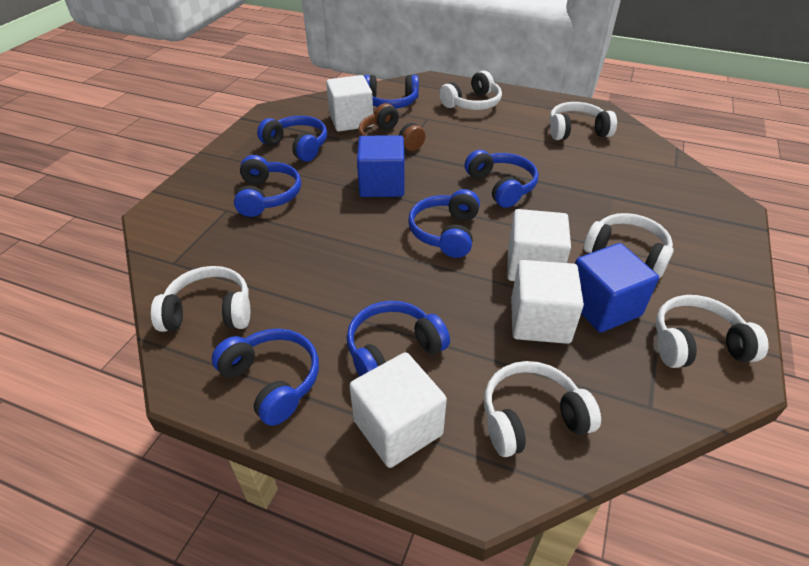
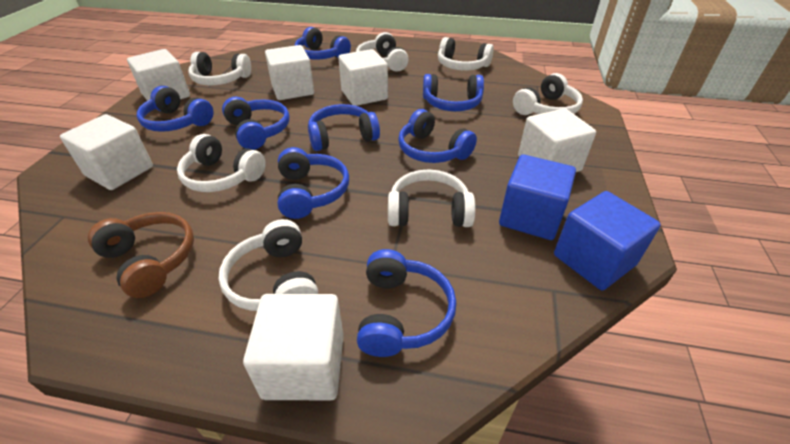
blue headphones: [212,328,319,426] [234,155,301,217] [257,116,327,162] [347,301,450,377] [364,75,419,109] [408,189,480,258] [464,150,538,208] = 7 -> [137,86,213,132] [222,97,290,150] [278,147,349,219] [294,27,351,59] [308,104,380,151] [357,249,456,357] [398,109,477,163] [423,74,484,111] = 8
white cube: [326,75,373,131] [349,352,447,468] [507,209,571,281] [511,260,584,344] = 4 -> [60,114,153,190] [127,49,190,101] [243,294,344,400] [265,45,314,100] [338,49,388,106] [518,108,596,172] = 6
white headphones: [151,266,250,332] [439,71,502,110] [484,361,601,457] [549,102,617,140] [583,213,673,278] [656,295,769,368] = 6 -> [177,134,266,192] [188,52,251,85] [218,219,318,311] [356,32,409,71] [388,169,475,227] [438,37,494,70] [513,73,583,115] = 7

